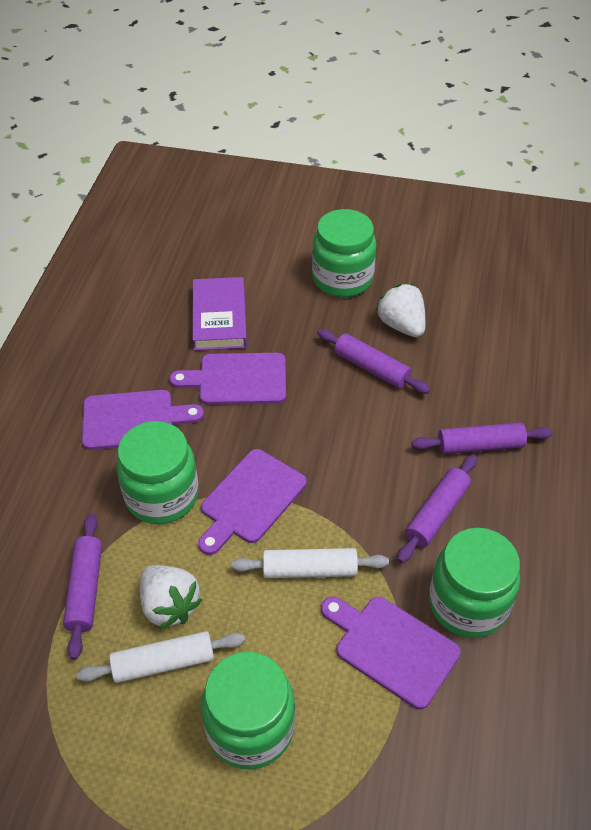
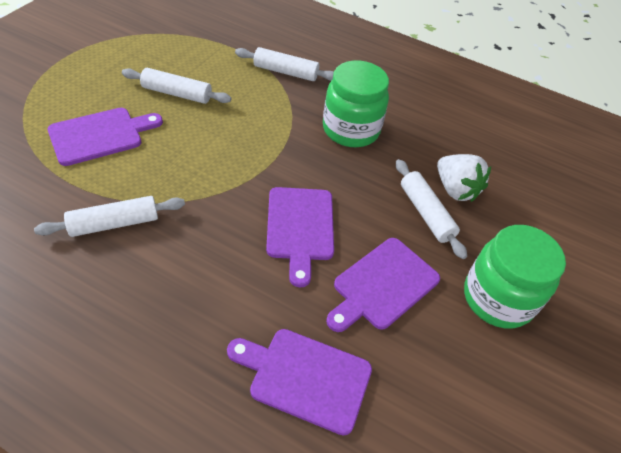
green jar: [117,421,199,524] [201,652,295,770] [312,209,376,297] [429,528,520,638] = 4 -> [323,61,389,147] [464,225,566,329] = 2
purple book: [193,277,247,351] = 1 -> none = 0
purple rolling pin: [63,514,102,660] [317,329,430,394] [397,455,477,563] [411,423,553,454] = 4 -> none = 0
white rolling pin: [77,631,245,683] [231,548,389,578] = 2 -> [34,196,185,237] [122,68,231,104] [235,47,334,81] [396,159,467,259] = 4
white strawberry: [140,565,202,629] [376,284,425,337] = 2 -> [437,154,491,202] = 1

